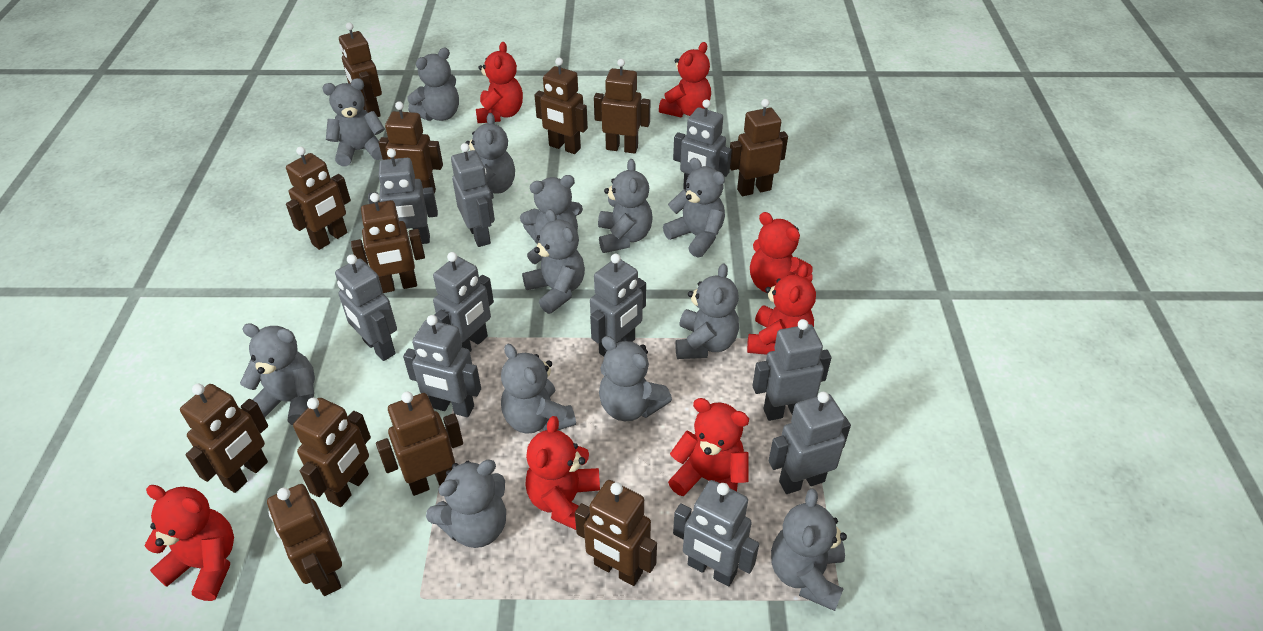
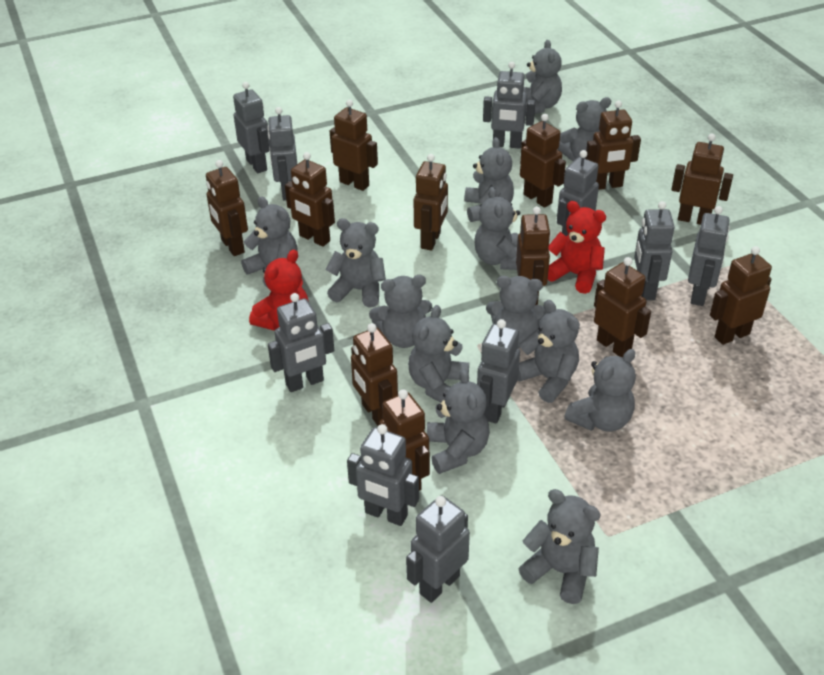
red teddy bear: [145,485,234,601] [476,42,523,123] [525,416,600,530] [659,42,711,118] [668,398,749,496] [747,263,816,355] [750,212,813,293] = 7 -> [249,250,309,331] [548,201,606,294] = 2

